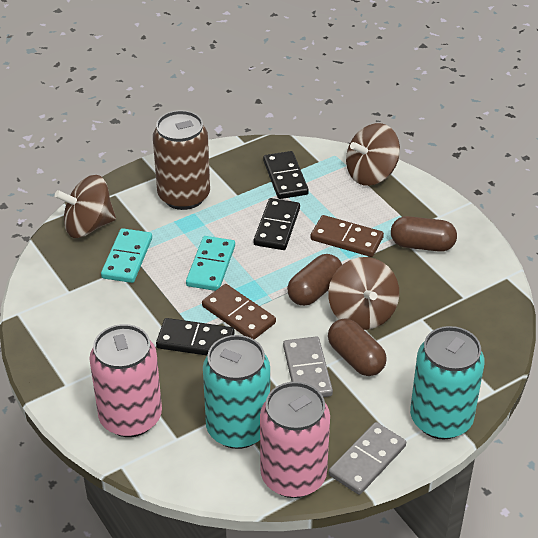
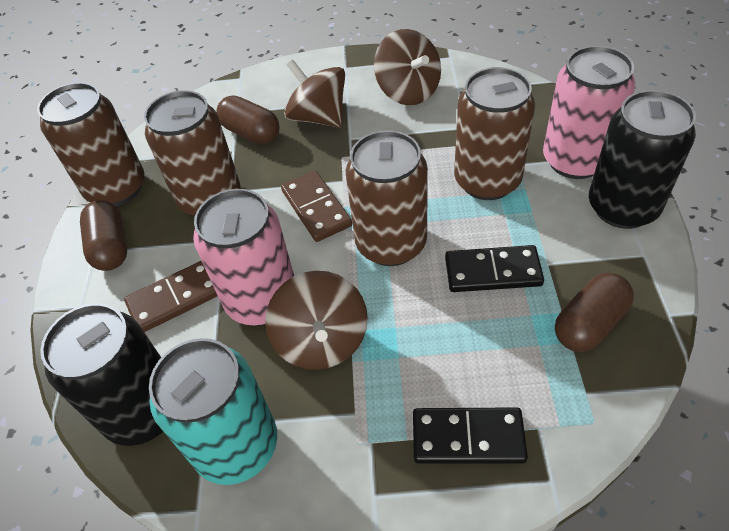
black can: none = 0 -> [40,303,163,446] [589,90,696,229] = 2
black domino: [156,318,235,356] [253,198,300,250] [263,151,309,199] = 3 -> [413,407,528,464] [445,245,544,292] = 2
brown can: [153,110,210,210] = 1 -> [37,82,144,206] [144,90,240,216] [346,130,428,266] [454,67,535,200] = 4
grey domino: [283,336,333,397] [329,422,406,495] = 2 -> none = 0
turquoise can: [203,335,270,449] [410,326,485,440] = 2 -> [149,338,277,485] = 1
turquoise domino: [101,228,152,283] [186,236,235,291] = 2 -> none = 0

